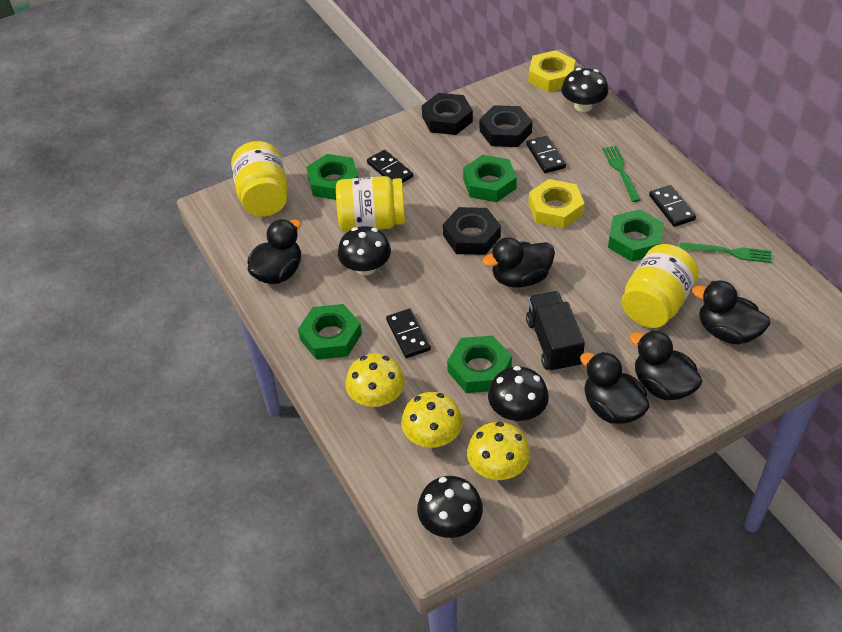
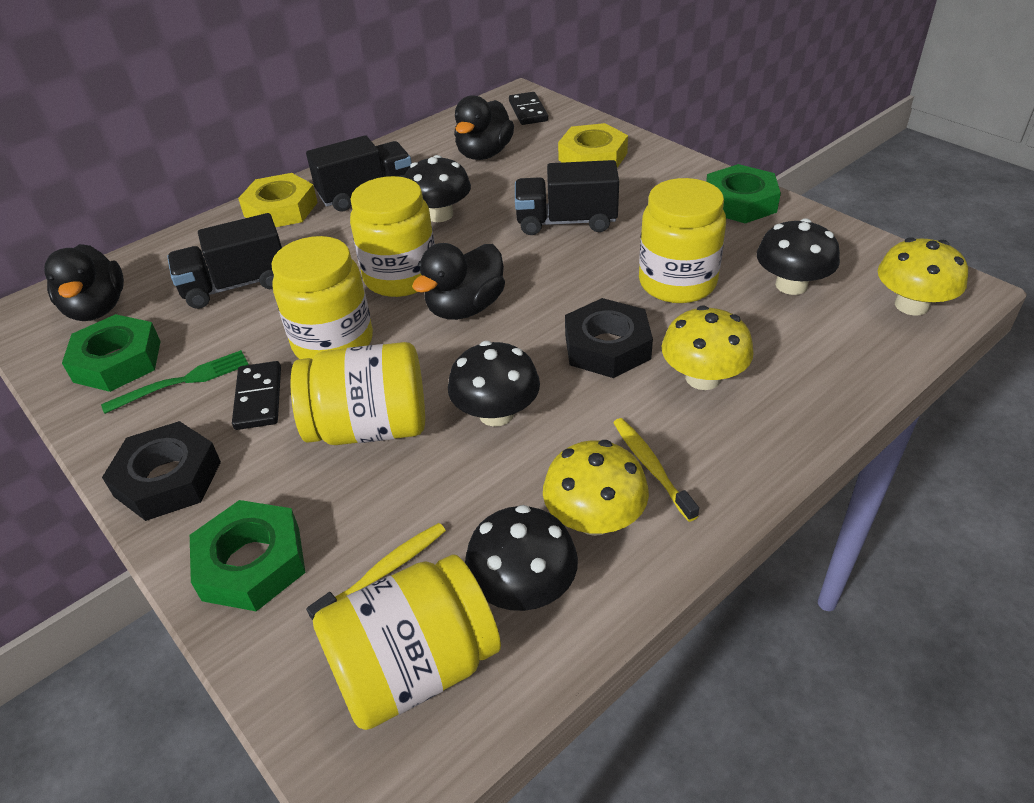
black domino: [367,150,413,183] [386,309,431,358] [526,136,566,173] [649,185,696,227] = 4 -> [232,361,281,430] [509,92,548,125] = 2
black duck: [248,219,301,284] [482,237,555,288] [580,352,650,424] [629,330,703,400] [692,281,770,344] = 5 -> [44,244,124,321] [412,243,505,320] [454,95,514,160] = 3
black nut: [422,93,473,135] [443,207,501,255] [480,105,532,147] = 3 -> [102,421,221,521] [565,298,653,378] = 2
black truck: [526,291,585,372] = 1 -> [167,213,282,309] [306,135,412,212] [515,160,619,235] = 3
green fork: [602,146,640,202] [680,243,772,263] = 2 -> [101,350,249,414] = 1
green nut: [298,304,362,360] [307,154,358,200] [447,336,512,393] [463,155,517,202] [608,209,664,262] = 5 -> [62,314,161,392] [190,500,305,611] [706,164,781,223] = 3
yellow jar: [231,141,288,217] [336,176,405,232] [621,244,699,328] = 3 -> [272,236,373,359] [291,342,425,445] [313,554,501,730] [350,176,435,297] [639,178,726,303] = 5
yellow toothbrush: none = 0 -> [306,523,446,620] [613,418,699,522] = 2

